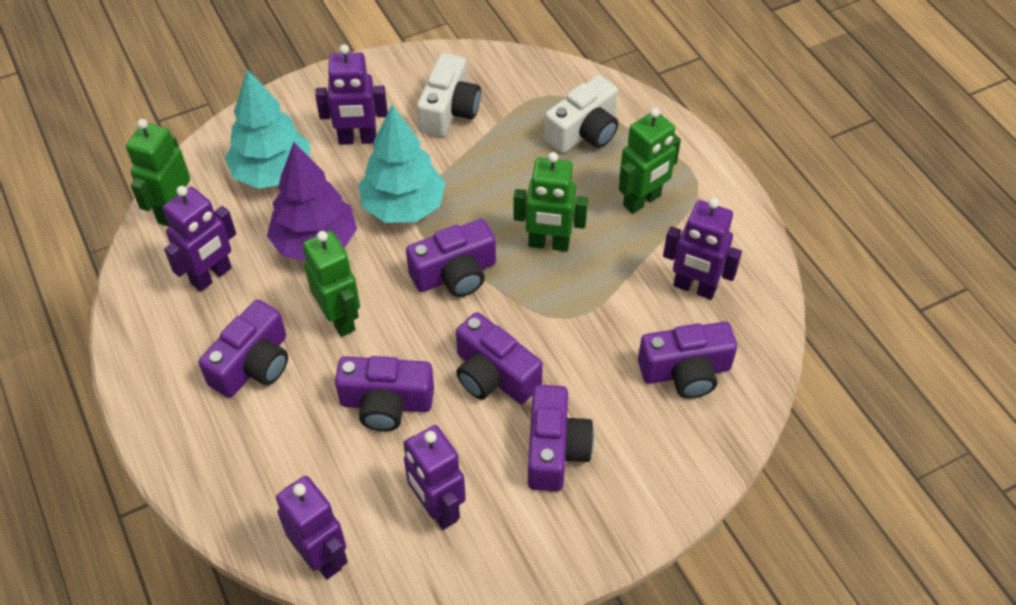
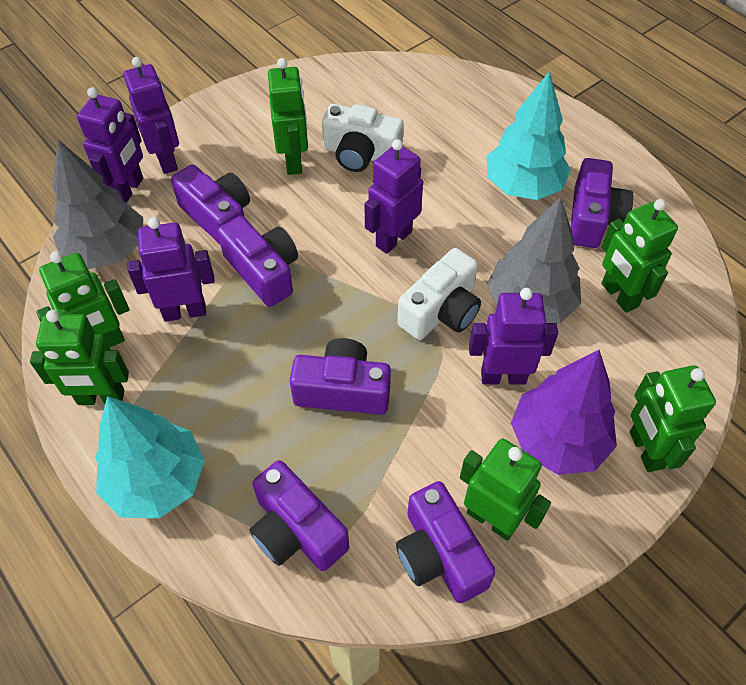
green robot: [126,119,190,227] [303,231,360,337] [513,152,588,251] [619,108,681,214] = 4 -> [30,310,129,405] [36,251,129,347] [268,58,308,175] [460,438,551,541] [601,199,678,313] [629,365,716,472] = 6
grey tree: none = 0 -> [53,140,143,269] [487,197,581,323] = 2

